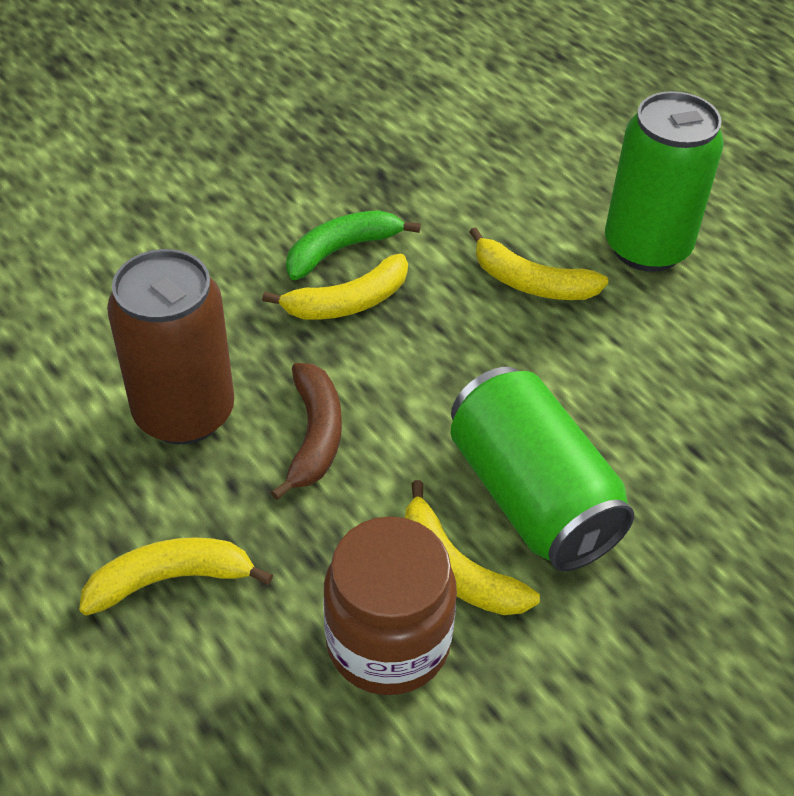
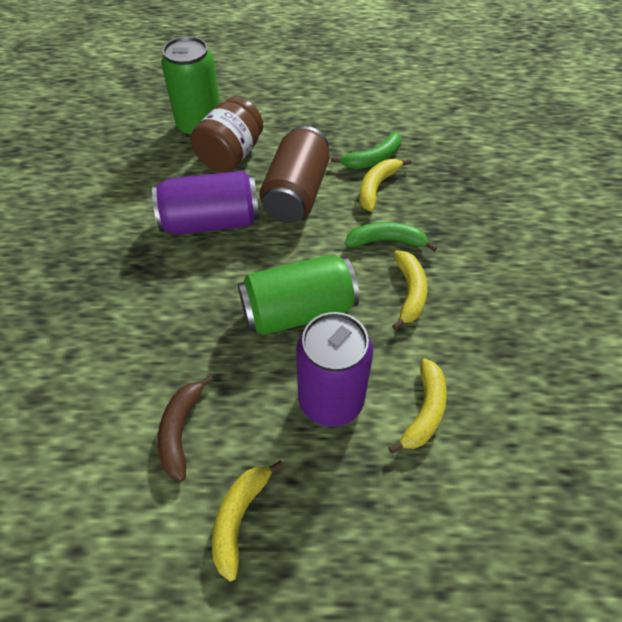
green banana: [286,210,421,280] = 1 -> [331,132,401,169] [345,222,437,251] = 2
purple can: none = 0 -> [152,171,259,235] [296,312,373,427] = 2

